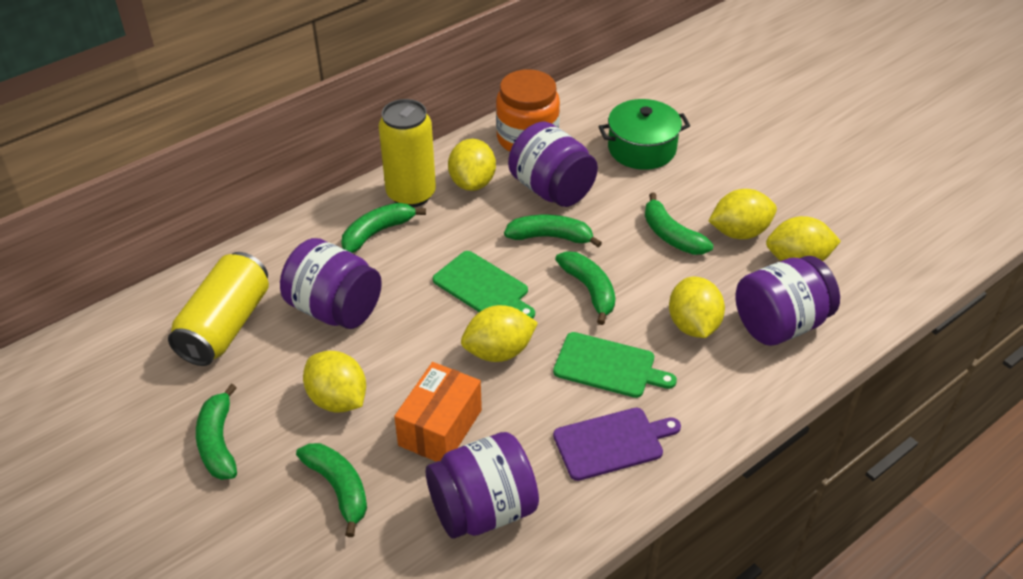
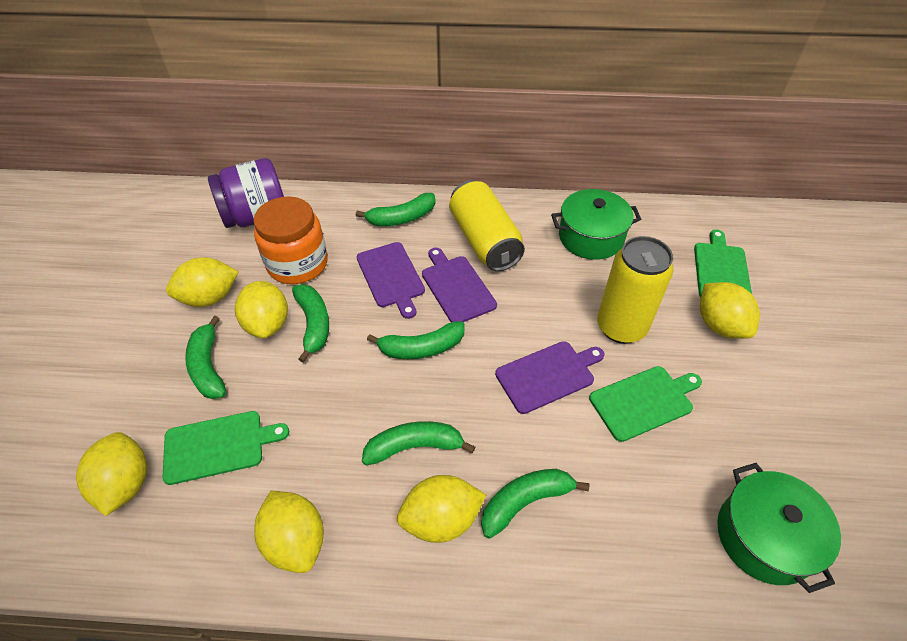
green cutting board: [433,251,535,319] [553,332,677,398] = 2 -> [162,411,289,485] [589,366,702,442] [694,230,752,297] = 3
green pot: [599,99,690,170] = 1 -> [551,189,641,260] [717,463,841,593] = 2
orange box: [394,362,482,462] = 1 -> none = 0
purple cutting board: [553,408,681,481] = 1 -> [357,242,425,319] [422,248,497,322] [495,341,604,414] = 3
purple jar: [280,238,382,329] [426,432,539,539] [508,122,598,207] [735,256,840,346] = 4 -> [208,158,284,228] = 1

